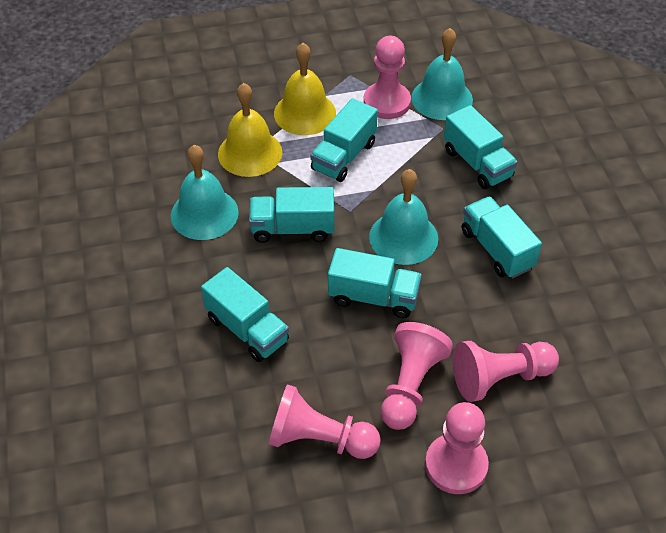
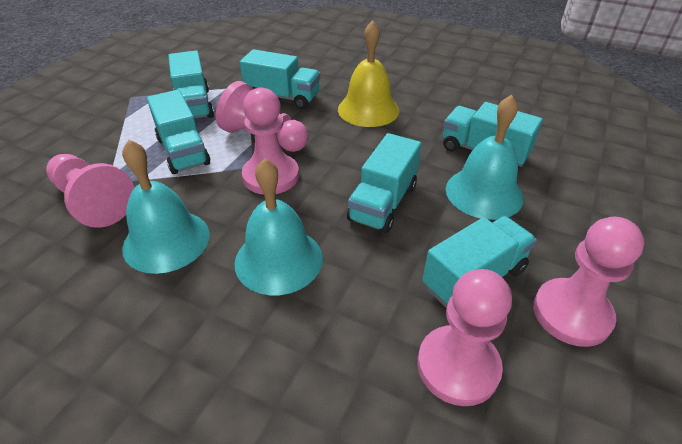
yellow bell: [218,83,282,177] [274,43,336,135] = 2 -> [338,20,400,127] = 1

